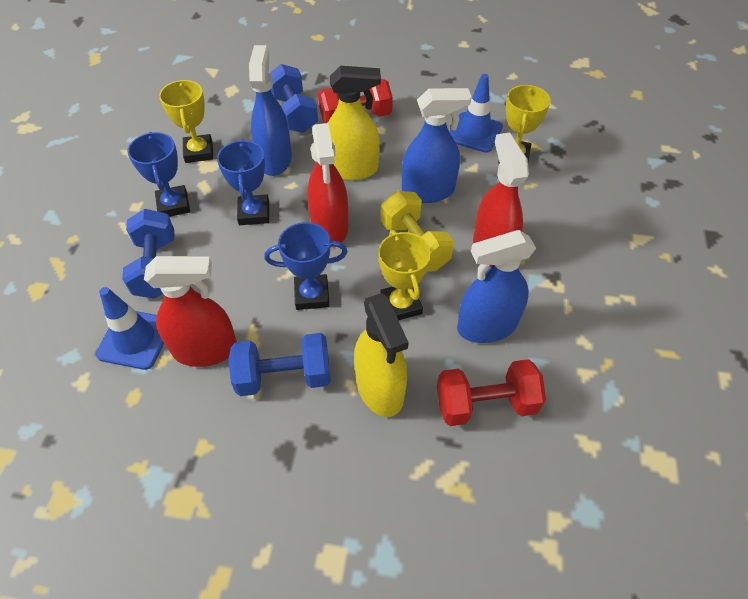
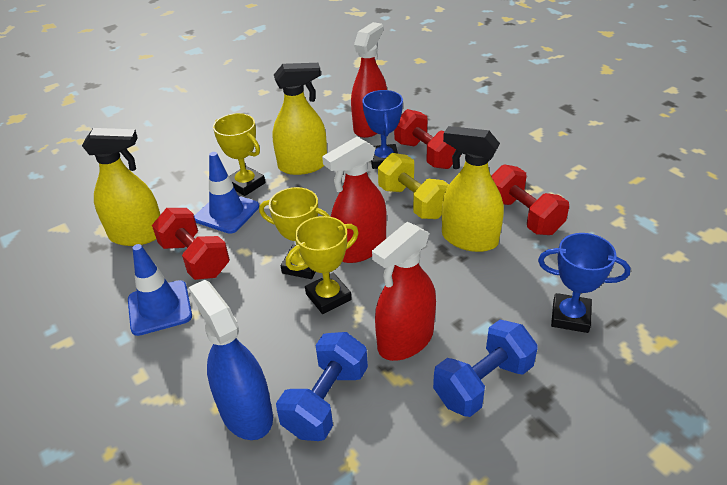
blue dumbbell: [122,209,175,299] [229,333,331,396] [269,64,318,133] = 3 -> [276,332,368,441] [433,320,538,417] = 2
blue spray bottle: [249,45,292,176] [402,88,472,203] [457,230,536,343] = 3 -> [189,280,273,440] = 1
blue trophy: [127,132,190,217] [217,139,269,225] [264,222,347,310] = 3 -> [362,90,403,169] [538,233,630,333] = 2
red dumbbell: [318,79,393,123] [437,359,546,426] = 2 -> [152,208,230,280] [394,109,456,169] [491,164,569,235] = 3
yellow spray bottle: [328,66,381,181] [354,293,409,417] = 2 -> [82,128,160,246] [272,63,327,175] [442,126,504,252] = 3

